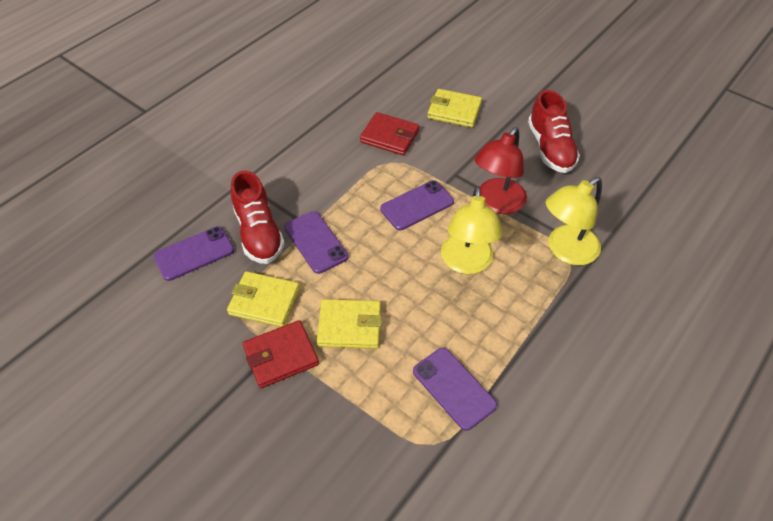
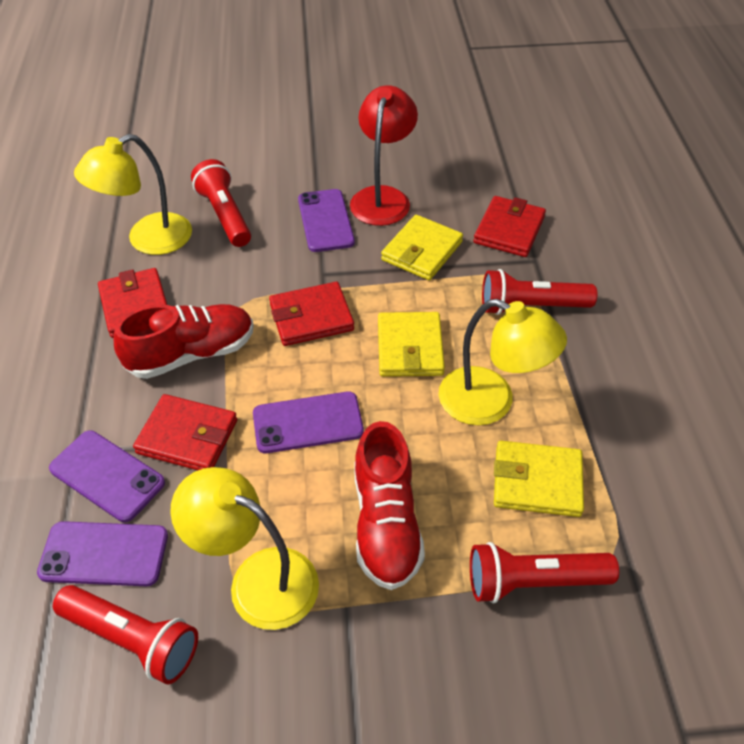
red flashlight: none = 0 -> [53,585,198,685] [191,159,251,247] [470,542,619,603] [482,269,598,315] = 4
red wallet: [243,320,319,388] [360,112,419,155] = 2 -> [98,268,167,338] [133,394,237,470] [269,282,354,346] [473,196,546,257] = 4
yellow lamp: [441,186,503,274] [546,177,602,265] = 2 -> [74,134,192,255] [170,467,319,630] [439,299,567,426] = 3

